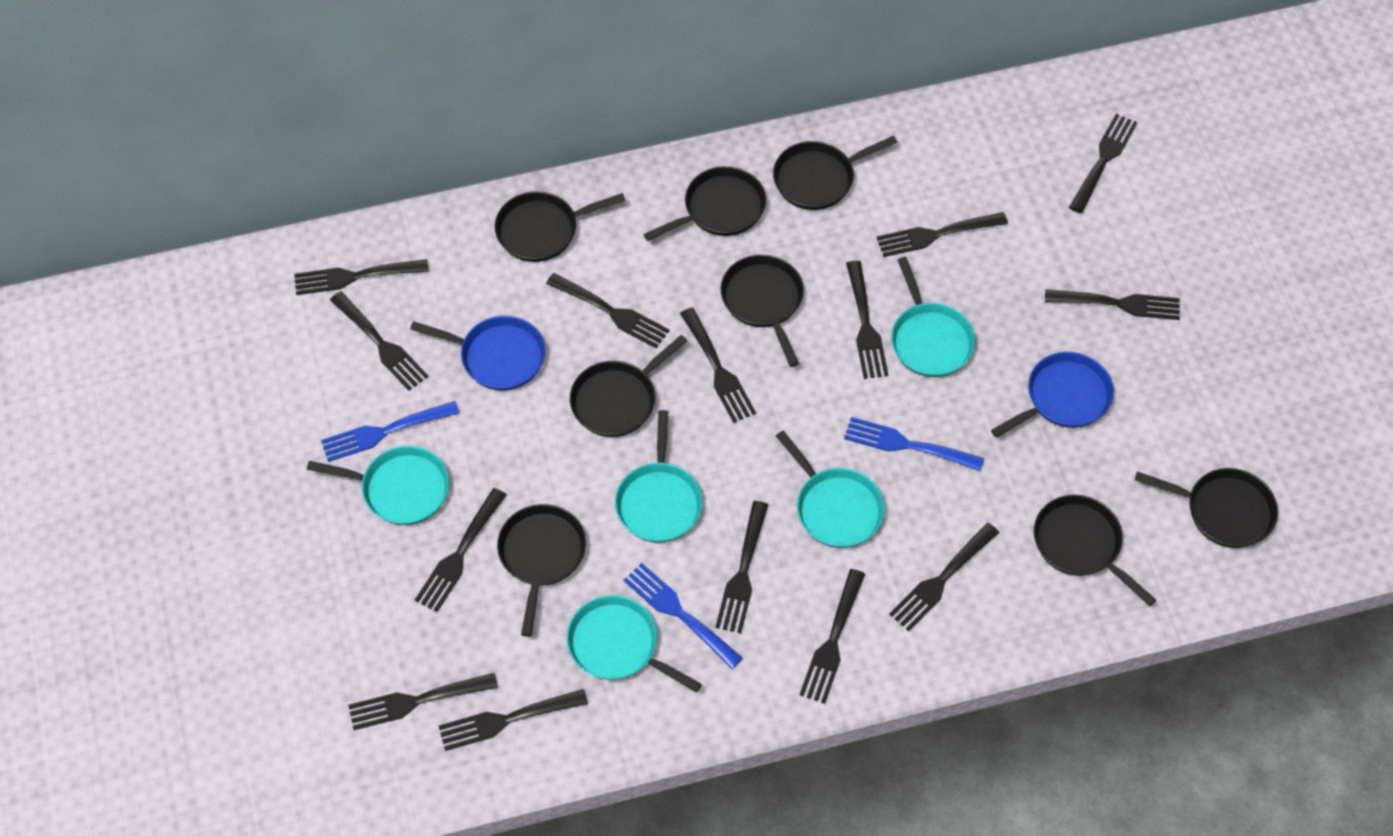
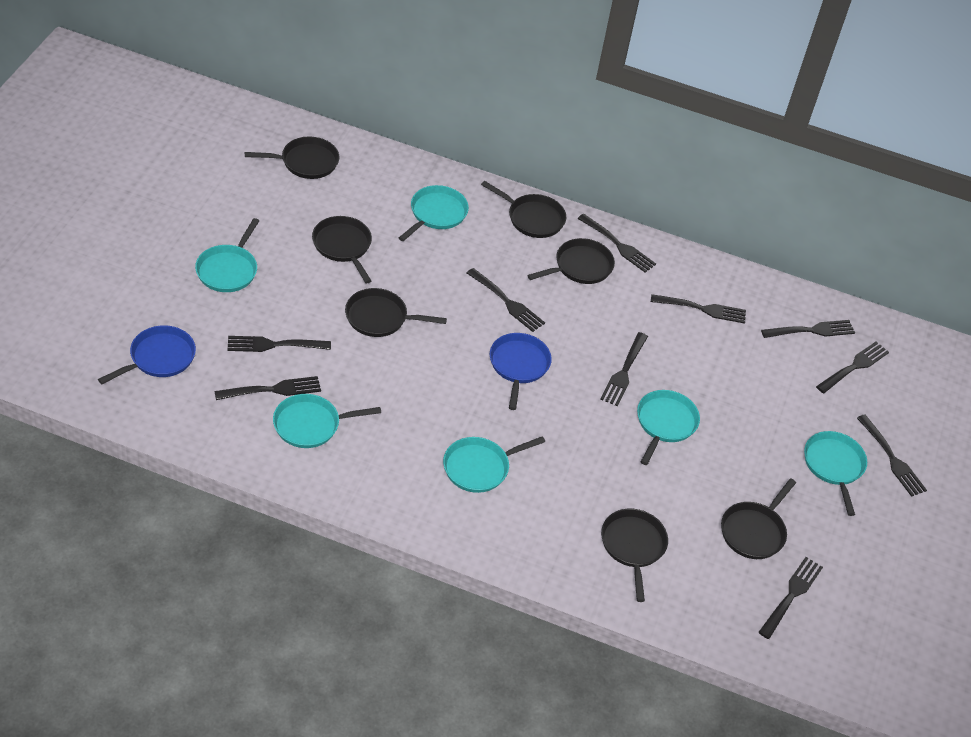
black fork: [294,259,429,295] [330,291,429,391] [348,673,498,730] [415,488,506,612] [439,689,588,751] [546,273,670,349] [680,308,756,423] [715,501,768,634] [800,569,865,704] [846,261,888,379] [877,212,1008,257] [889,523,999,631] [1045,289,1180,320] [1069,114,1138,213] = 14 -> [214,376,321,400] [228,336,331,352] [467,268,545,332] [578,214,656,273] [600,332,648,406] [651,294,746,324] [758,557,823,639] [761,320,855,338] [816,342,889,393] [857,414,927,497] = 10
black pan: [495,191,626,262] [497,504,586,637] [570,335,687,437] [643,166,766,241] [721,255,804,367] [773,136,898,210] [1034,495,1156,606] [1135,468,1278,548] = 8 -> [245,136,339,179] [312,216,372,283] [345,288,447,337] [481,181,566,238] [527,238,615,284] [601,509,668,602] [721,478,796,559] = 7
blue fork: [321,401,459,462] [623,563,743,669] [844,417,984,471] = 3 -> none = 0
turquoise pan: [307,446,449,525] [567,595,702,693] [615,410,703,543] [776,431,885,548] [891,257,976,377] = 5 -> [195,218,259,292] [273,394,381,448] [399,185,469,241] [443,436,545,493] [637,390,700,465] [804,431,867,516] = 6

